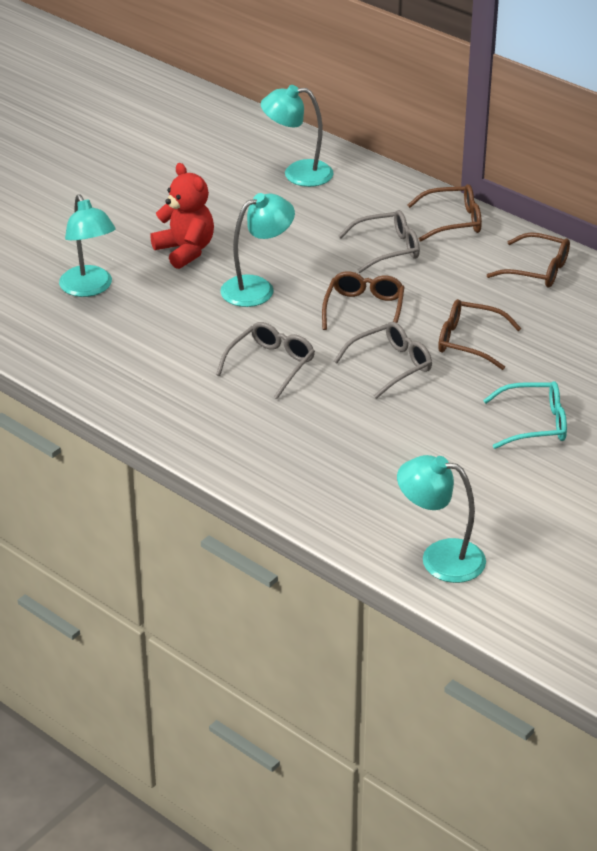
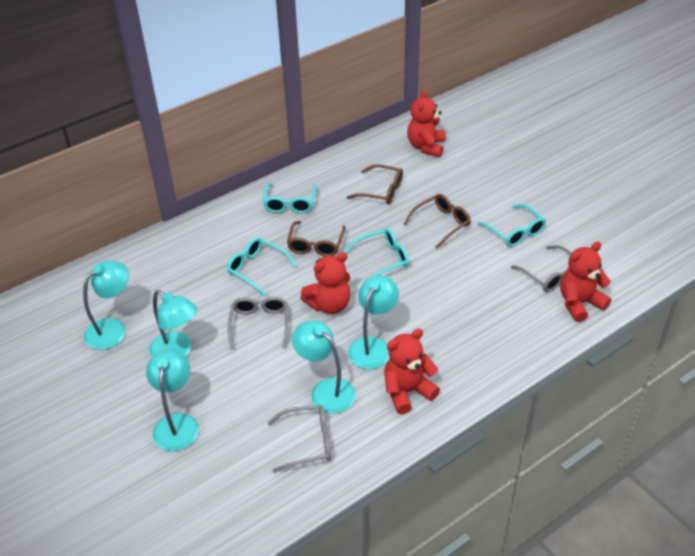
brown glasses: [322,271,405,330] [408,184,482,242] [438,299,521,370] [487,232,570,288] = 4 -> [287,221,346,256] [347,164,403,204] [404,194,471,248] = 3
red teddy bear: [150,163,214,269] = 1 -> [300,252,350,314] [384,328,440,414] [407,89,446,157] [560,241,611,322] = 4
turquoise glasses: [483,381,567,449] = 1 -> [227,238,297,296] [263,183,317,213] [345,228,409,277] [477,204,546,247] = 4
turquoise lamp: [59,194,116,297] [220,193,295,307] [261,85,334,187] [397,455,486,583] = 4 -> [83,261,129,350] [146,349,199,451] [149,290,197,357] [292,320,356,414] [348,275,399,369] = 5

